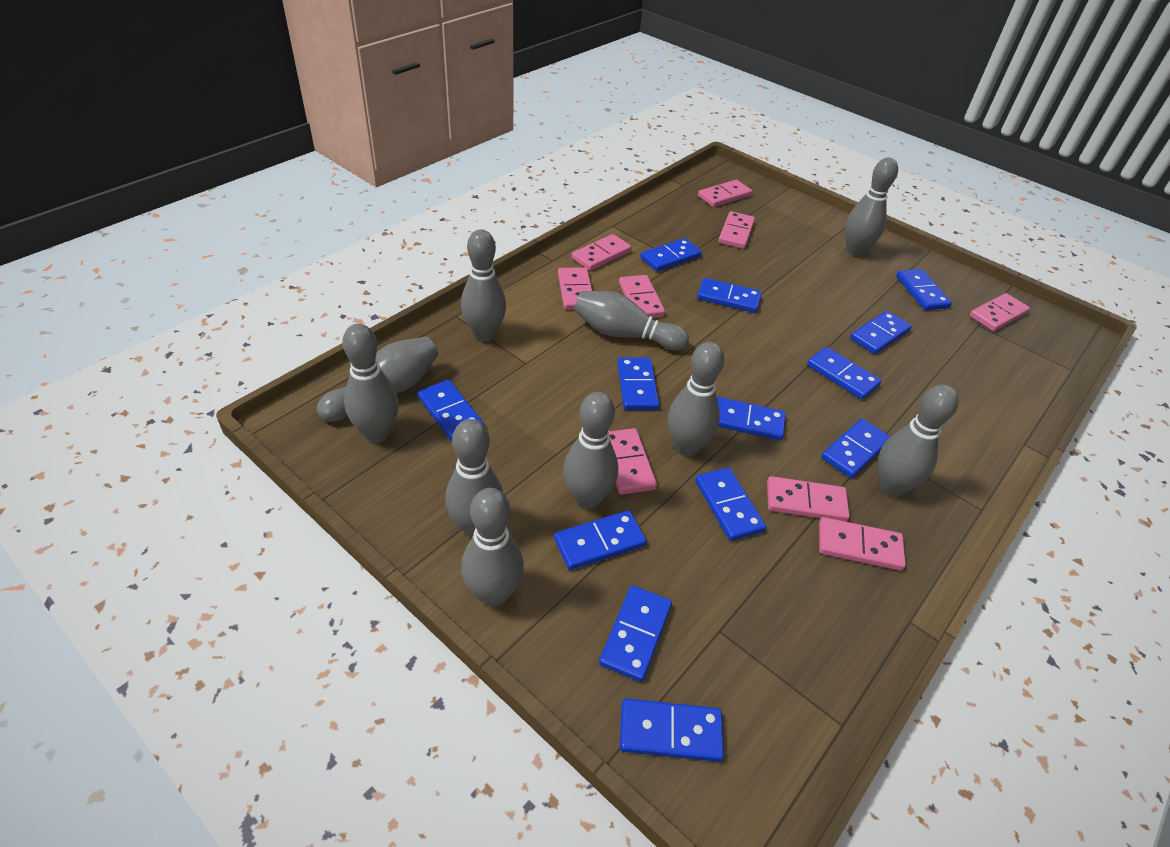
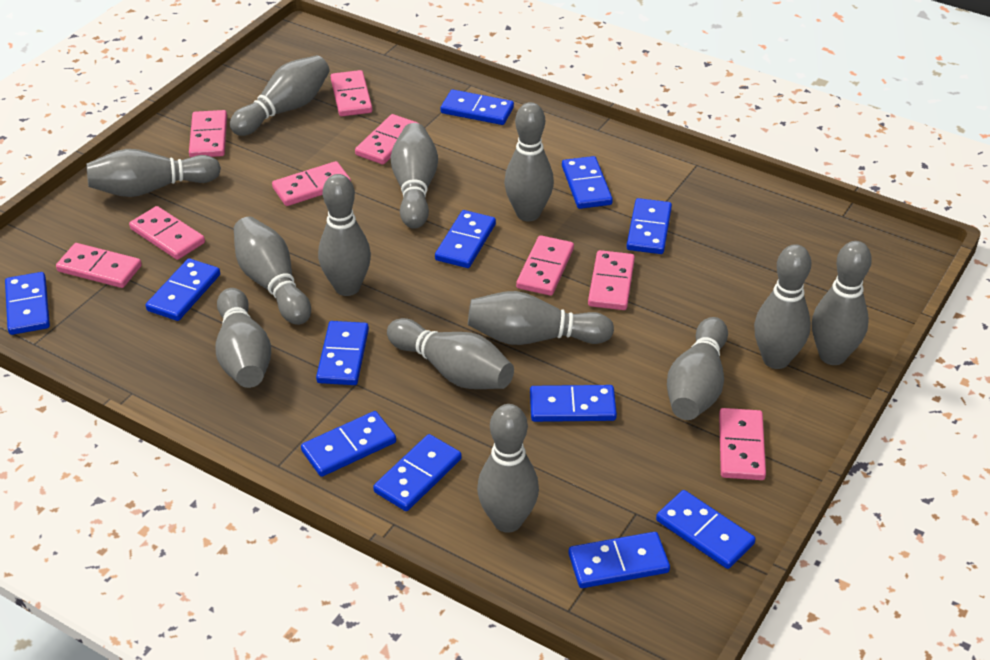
blue domino: [418,380,484,441] [554,510,647,570] [599,585,672,682] [618,357,659,410] [620,698,724,762] [640,238,702,272] [695,468,766,541] [697,278,762,313] [717,397,786,441] [807,347,881,400] [821,419,891,478] [850,311,912,354] [896,269,952,310] = 13 -> [5,272,50,335] [146,258,220,321] [301,411,396,477] [316,321,369,385] [373,434,461,511] [435,210,496,268] [440,89,514,125] [530,385,617,422] [562,156,613,209] [568,532,670,588] [626,198,672,254] [656,490,755,569] = 12
grey bowling pin: [317,336,438,422] [342,324,399,442] [445,419,503,538] [461,229,506,341] [461,488,524,607] [563,392,618,509] [574,291,689,350] [668,342,724,456] [845,158,898,257] [878,384,959,497] = 10 -> [87,149,221,197] [215,288,271,388] [230,55,330,136] [234,217,311,325] [318,174,371,296] [387,318,514,389] [391,123,438,229] [468,291,614,345] [477,404,539,533] [504,102,554,221] [667,317,728,420] [754,244,811,369] [812,241,872,365] = 13

